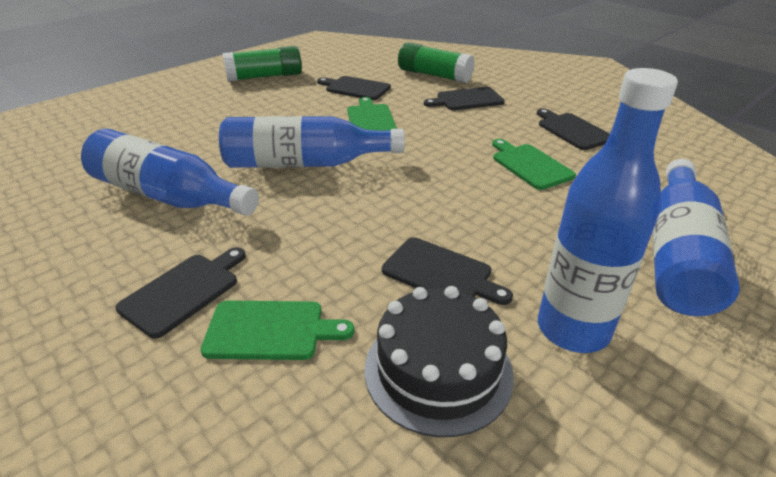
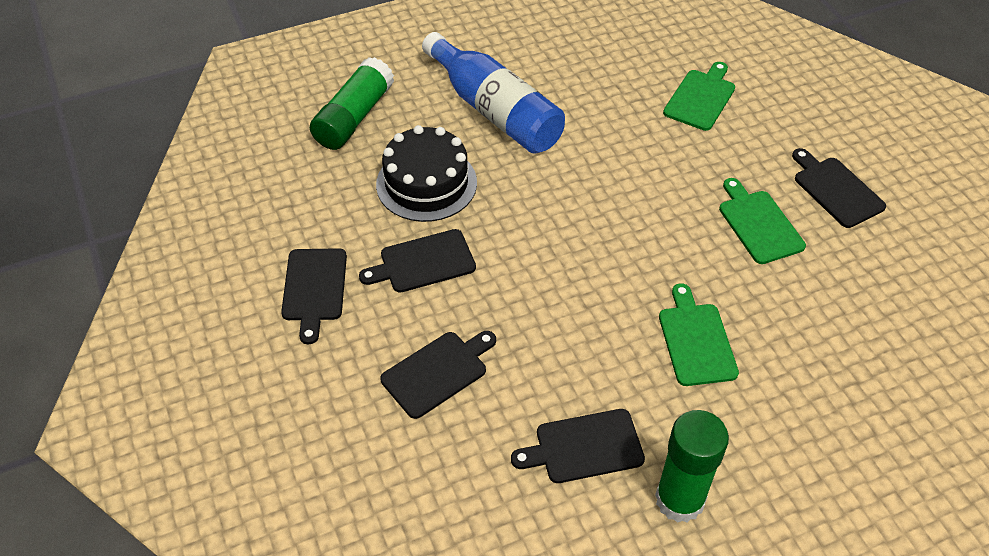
blue bottle: [81,129,259,216] [219,116,405,168] [538,68,678,353] [653,159,740,316] = 4 -> [422,32,565,154] = 1

